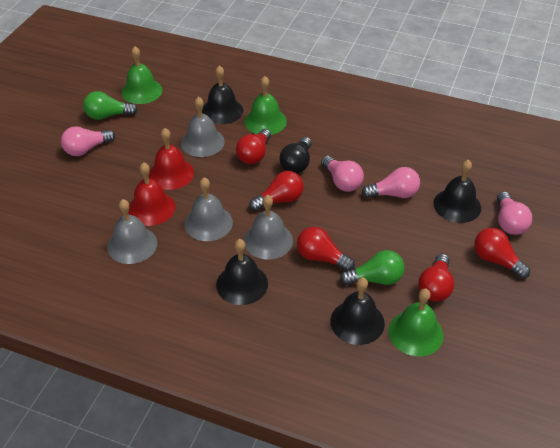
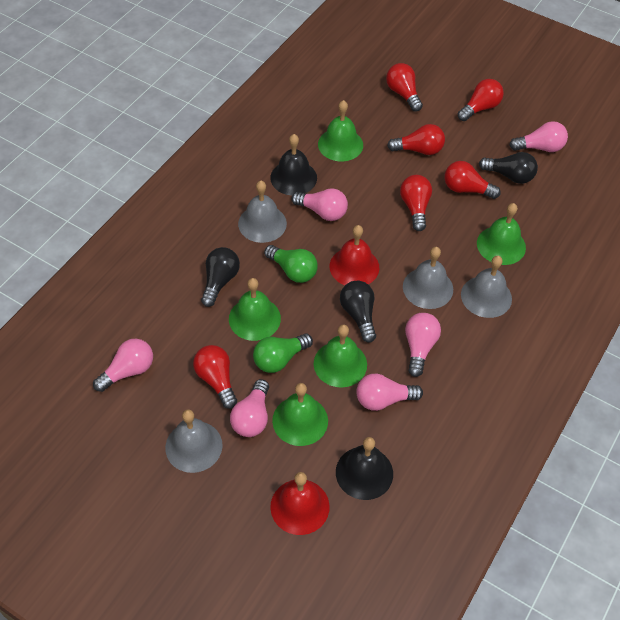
black bell: [202,66,243,124] [216,239,268,305] [330,277,385,345] [433,160,481,223] = 4 -> [270,134,317,196] [336,437,393,500] = 2
black light bulb: [280,137,312,173] = 1 -> [201,247,240,307] [340,281,376,342] [479,152,538,184] = 3
green bell: [122,46,162,104] [244,76,287,135] [389,288,444,356] = 3 -> [229,278,281,341] [272,383,328,446] [314,325,367,388] [318,100,363,161] [477,203,526,265] = 5
pink light bulb: [61,126,115,156] [321,156,364,192] [362,167,420,198] [497,192,532,235] = 4 -> [93,339,153,392] [230,379,269,437] [291,188,348,221] [356,374,423,411] [405,313,441,377] [509,121,568,152] = 6
red light bulb: [236,129,271,164] [249,171,304,211] [297,227,355,271] [418,254,454,302] [474,228,530,279] = 5 -> [193,345,237,409] [386,63,423,111] [387,124,445,155] [400,175,432,231] [444,161,501,199] [458,79,504,121] = 6

